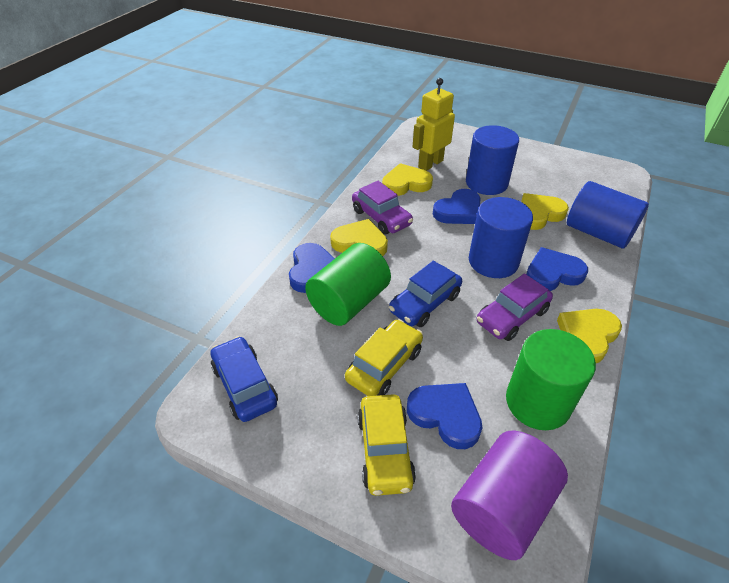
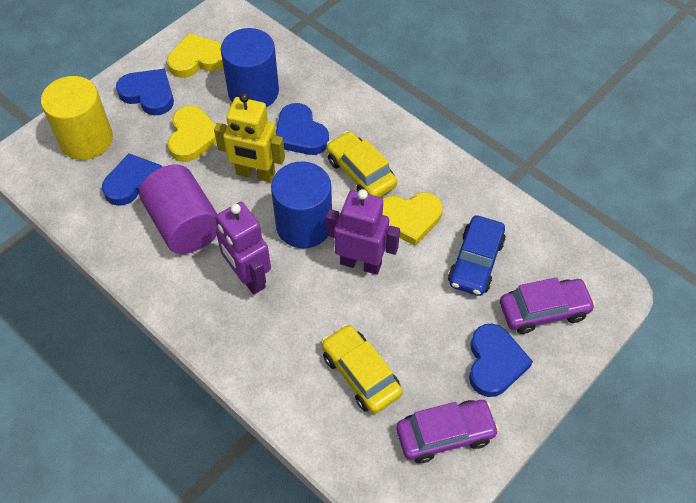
blue car: [211,336,278,422] [389,261,462,327] = 2 -> [448,215,506,296] = 1
blue cylinder: [466,125,519,195] [469,197,533,278] [567,181,649,249] = 3 -> [221,28,279,107] [271,161,332,248] = 2
green cylinder: [305,243,391,326] [506,329,596,430] = 2 -> none = 0
purple robot: none = 0 -> [215,202,271,295] [326,189,400,275] = 2
yellow cylinder: none = 0 -> [41,76,113,160] = 1
yellow heart: [330,219,388,256] [382,163,433,196] [521,193,569,230] [557,309,622,363] = 4 -> [167,33,223,78] [168,106,217,162] [383,192,443,246] = 3

